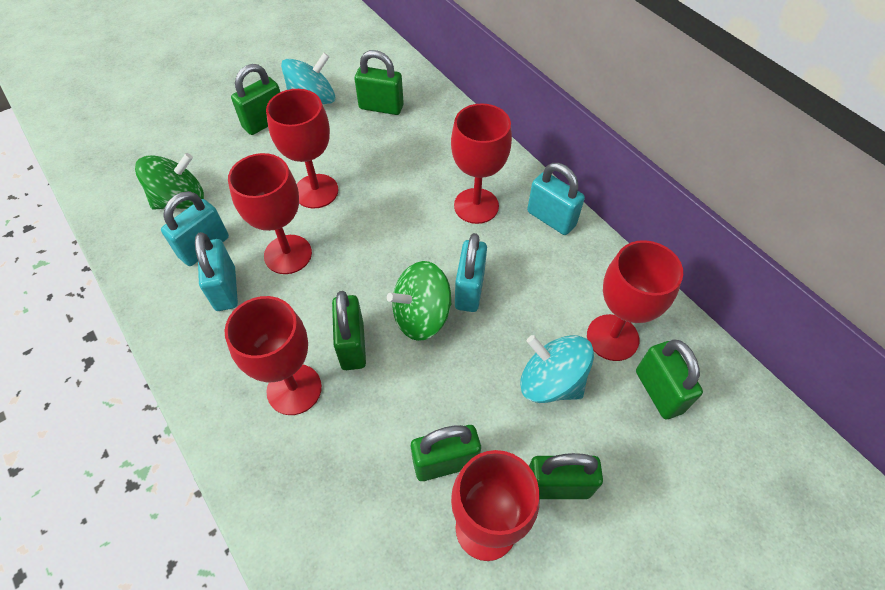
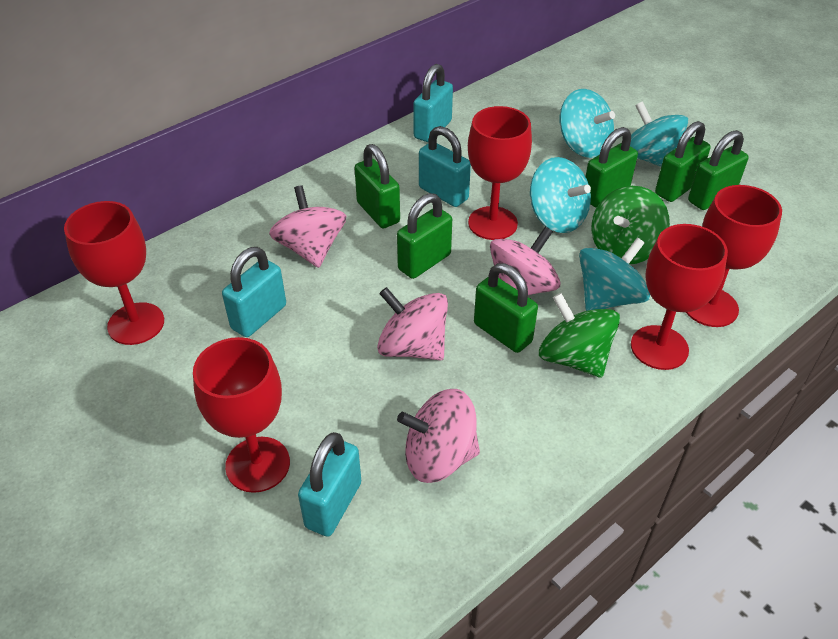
pink spinning top: none = 0 -> [269,185,346,268] [377,287,448,360] [397,389,480,483] [490,227,561,295] = 4
red goblet: [225,296,322,415] [228,153,312,274] [266,89,338,208] [451,103,512,224] [451,450,540,561] [587,240,683,361] = 6 -> [64,201,164,345] [193,337,290,493] [468,106,532,240] [631,224,728,370] [686,185,782,327] = 5
turquoise spinning top: [281,53,335,104] [520,335,594,403] = 2 -> [530,157,591,233] [559,89,615,158] [579,238,650,311] [630,101,688,167] = 4

